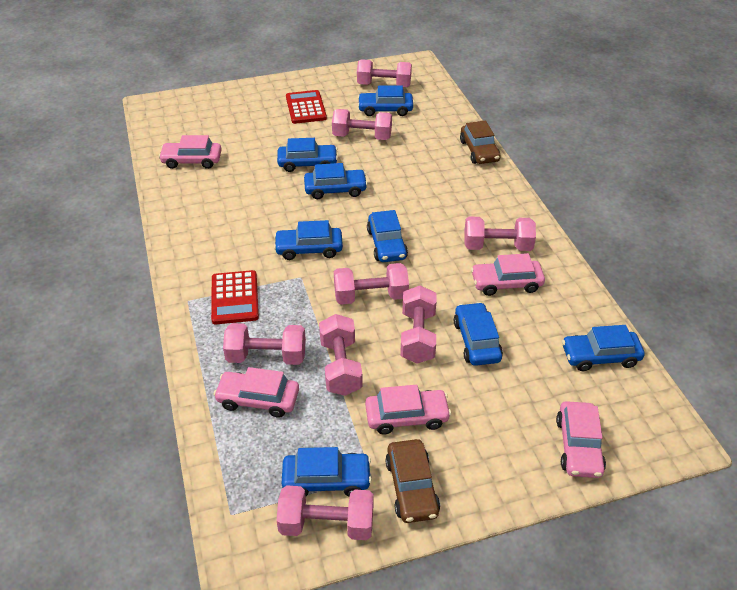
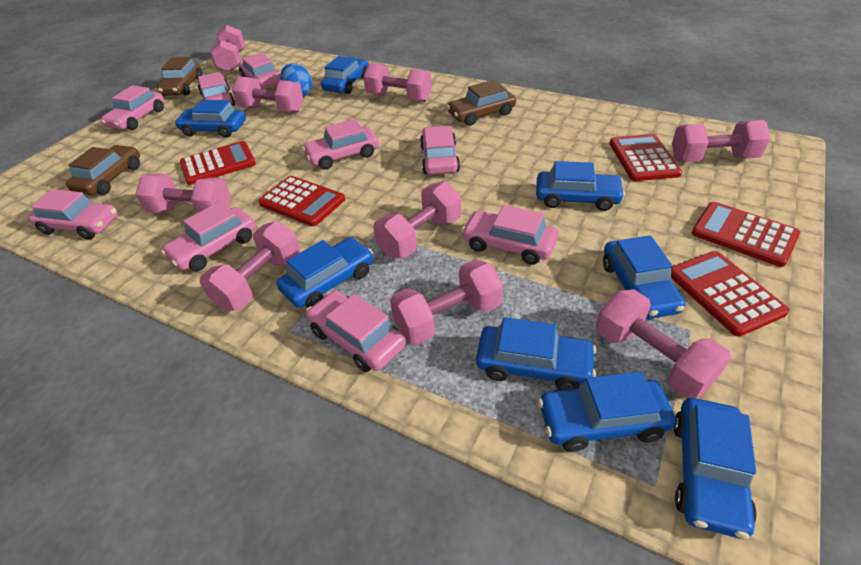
blue egg: none = 0 -> [280,63,312,97] = 1
brown car: [385,439,440,523] [460,121,501,164] = 2 -> [66,145,140,195] [157,57,203,96] [447,80,516,126] = 3
pink car: [159,135,222,169] [213,367,299,418] [365,385,451,435] [471,253,545,296] [556,401,606,478] = 5 -> [28,189,118,240] [101,85,164,130] [161,202,256,271] [198,72,235,106] [238,53,280,88] [302,119,379,169] [306,291,406,372] [420,125,460,175] [461,205,558,265] = 9
pink dumbbell: [223,323,306,365] [277,485,374,540] [319,314,363,396] [332,109,392,140] [334,263,409,305] [357,59,412,87] [400,285,437,364] [464,217,536,251] = 8 -> [136,174,231,213] [200,221,300,311] [210,25,245,72] [232,76,304,113] [363,63,432,102] [373,182,461,258] [390,259,503,345] [596,289,731,399] [672,120,770,162] = 9
red calculator: [211,270,259,324] [286,90,327,124] = 2 -> [180,141,256,185] [258,176,345,226] [609,134,682,181] [671,251,789,337] [692,202,800,267] = 5

